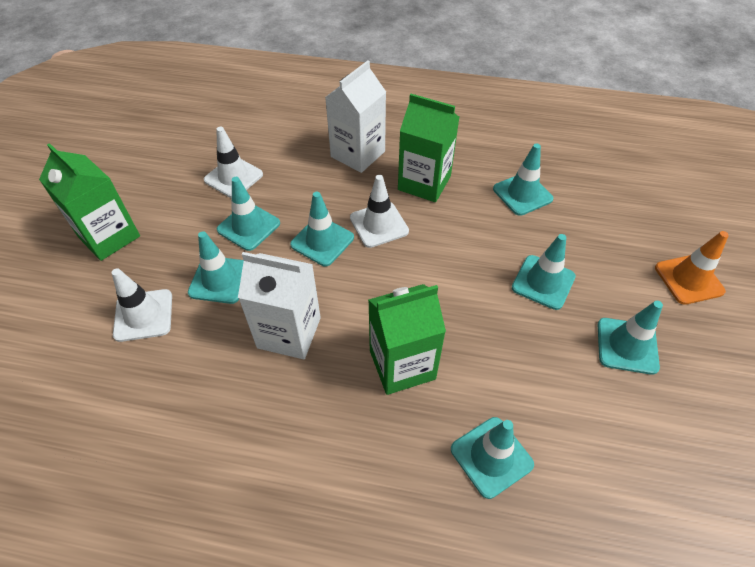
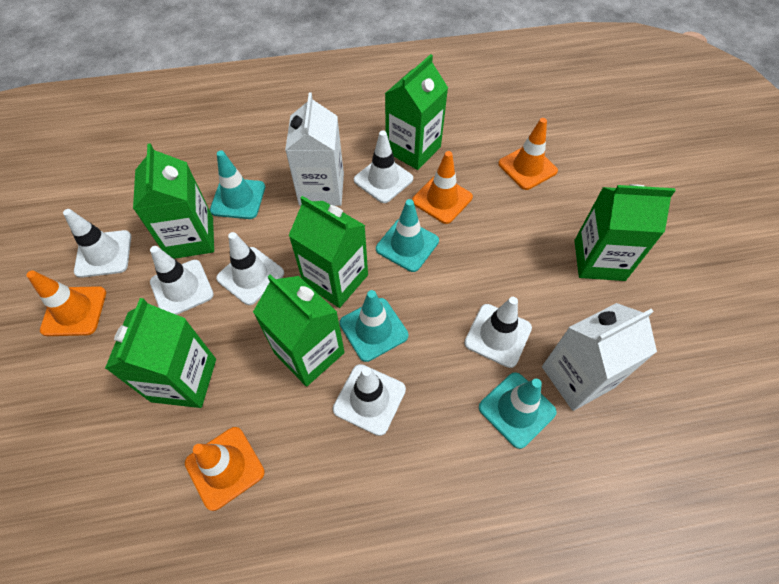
green carton: [39,143,140,261] [368,284,446,395] [398,94,459,202] = 3 -> [105,298,216,408] [133,143,214,259] [253,274,345,387] [288,196,368,308] [385,54,448,170] [574,184,676,281] = 6
orange traffic cone: [655,231,729,305] = 1 -> [27,270,106,336] [185,427,265,511] [412,151,473,224] [498,118,558,190] = 4
turquoise traffic cone: [188,231,244,304] [217,177,280,251] [290,192,354,266] [451,417,534,499] [493,143,553,216] [512,234,576,310] [598,301,663,375] = 7 -> [210,150,265,219] [340,290,408,362] [376,199,439,272] [479,372,557,449] = 4
white traffic cone: [112,268,172,342] [204,127,263,198] [350,175,409,248] = 3 -> [63,209,131,278] [150,246,214,315] [216,232,284,305] [333,364,406,436] [354,131,413,203] [464,297,532,368] = 6

